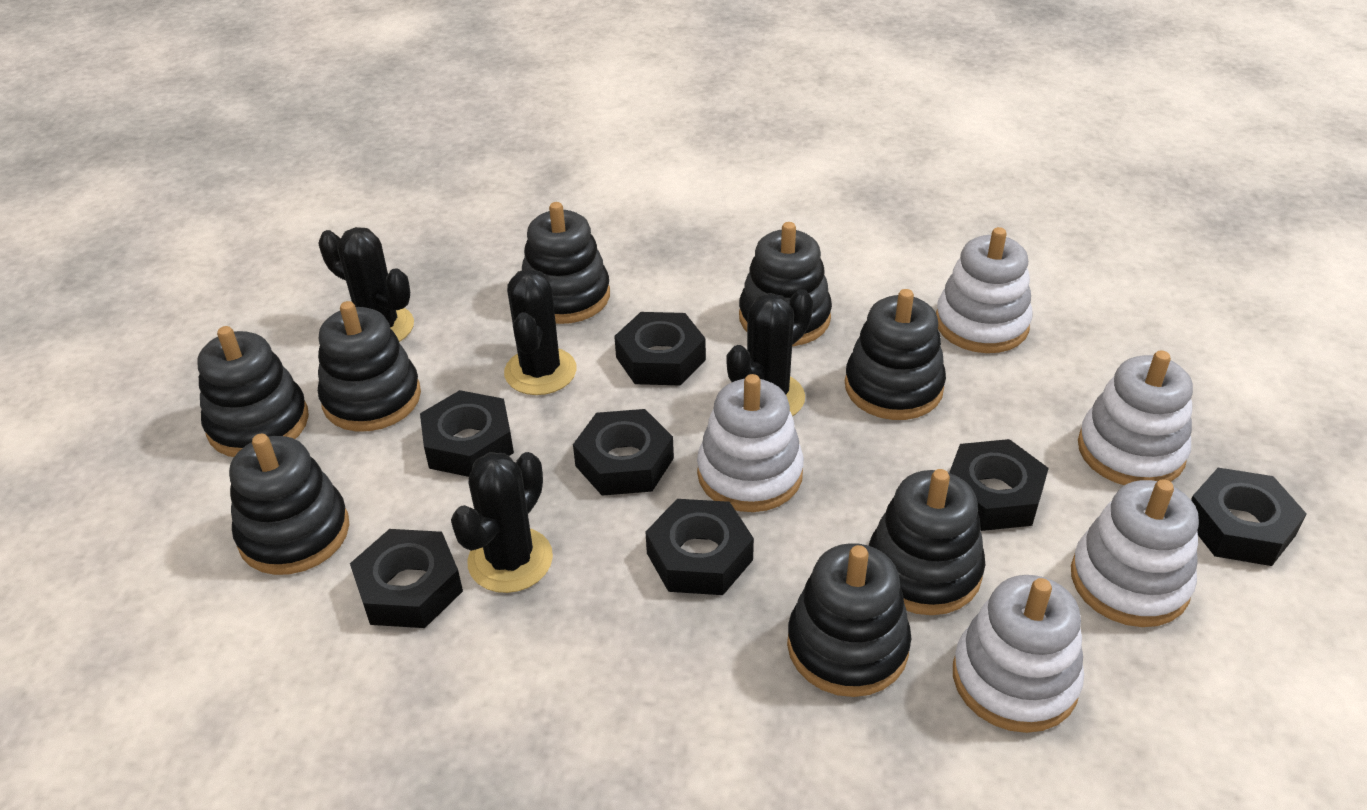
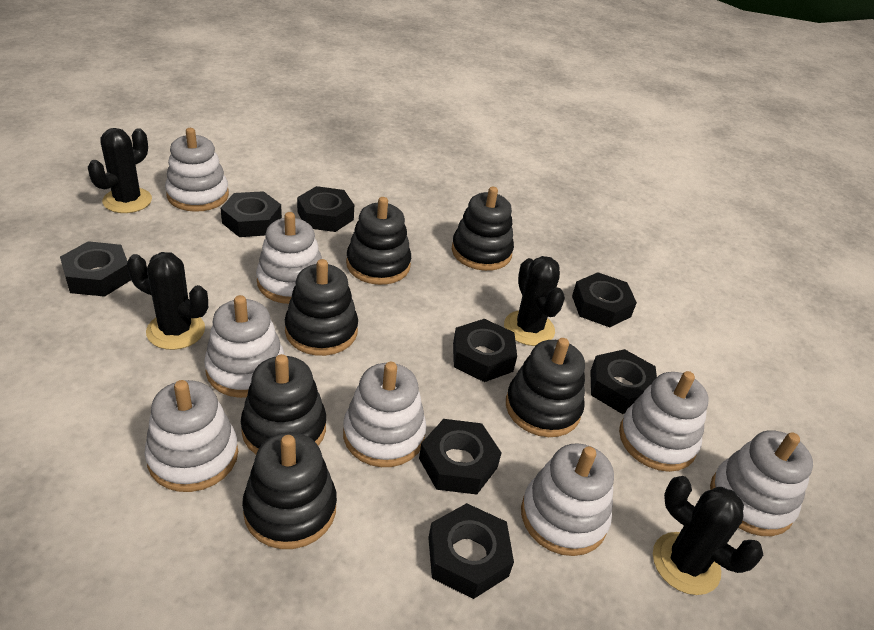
black nut: [350,529,463,628] [420,390,514,477] [573,409,674,496] [614,312,706,386] [645,499,754,595] [949,439,1049,531] [1191,468,1307,566] = 7 -> [60,241,131,297] [221,191,282,237] [297,186,354,232] [419,419,501,494] [428,503,514,599] [453,319,517,382] [572,272,637,327] [590,349,657,414] = 8
black stacking toy: [197,326,309,457] [229,434,349,575] [318,301,421,431] [522,202,610,324] [739,222,832,346] [787,543,911,697] [845,289,946,420] [868,469,985,615] = 8 -> [241,354,326,454] [242,432,337,549] [285,259,358,356] [346,197,411,285] [452,187,514,271] [506,338,585,437] = 6
white stacking toy: [697,374,804,512] [936,227,1033,353] [953,575,1084,733] [1071,479,1199,627] [1078,351,1193,485] = 5 -> [145,380,238,492] [165,128,229,212] [204,295,285,398] [256,212,322,304] [343,362,426,467] [521,443,614,556] [619,371,709,472] [710,430,813,536] = 8

